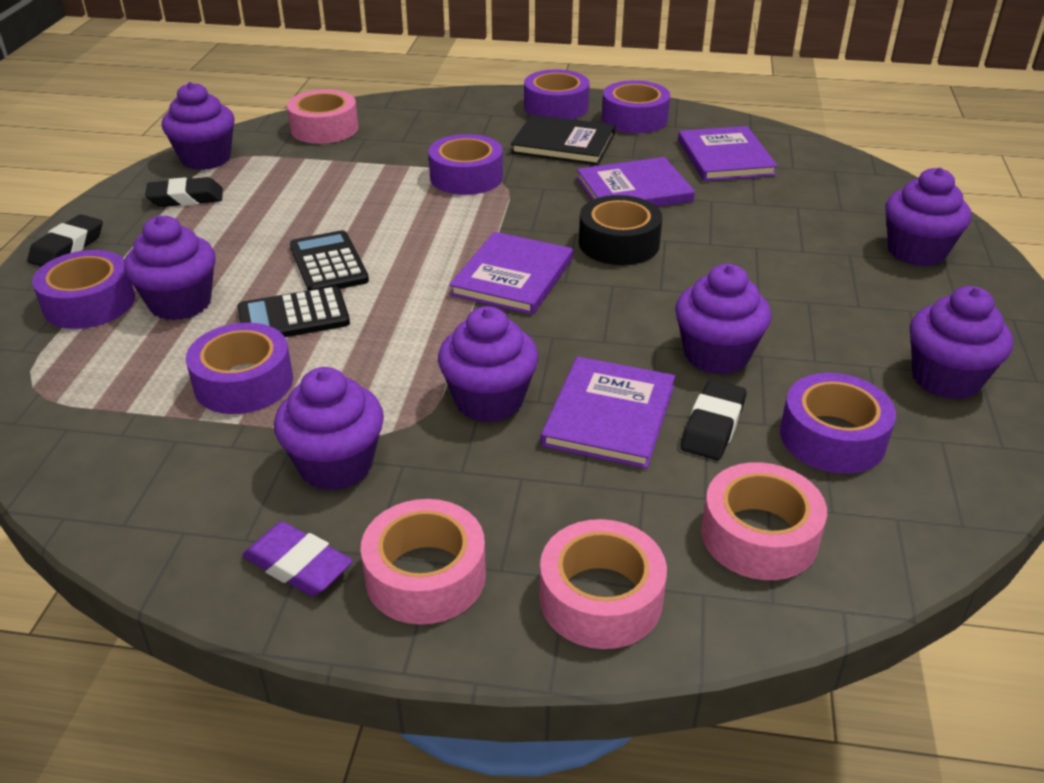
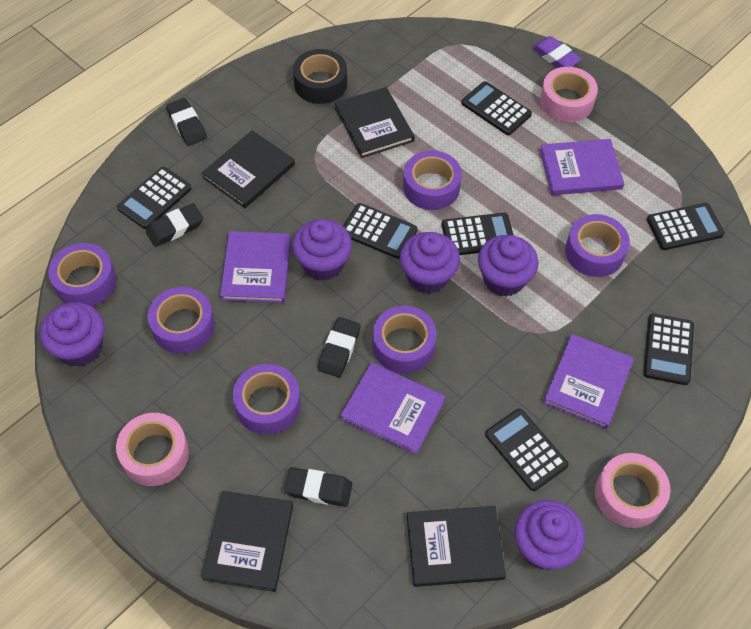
black book: [511,115,615,165] = 1 -> [201,491,293,592] [202,130,295,208] [335,87,415,158] [407,506,506,587] = 4
black calculator: [237,286,350,337] [290,230,369,290] = 2 -> [117,167,192,229] [343,203,418,259] [442,212,514,255] [461,81,532,135] [485,409,569,491] [643,313,694,385] [647,203,725,250] = 7
black eraser: [27,214,103,267] [145,177,223,207] [680,380,747,460] = 3 -> [146,203,203,247] [166,98,207,146] [284,467,352,507] [318,317,360,378] = 4
pink tape: [287,89,358,144] [361,499,486,625] [540,519,667,649] [701,462,827,580] = 4 -> [116,413,189,486] [540,67,598,122] [595,453,670,528] = 3
purple cupcake: [124,215,216,320] [162,82,235,170] [274,367,384,491] [438,306,539,423] [675,264,771,375] [885,167,971,267] [910,286,1013,400] = 7 -> [40,302,104,367] [292,219,352,281] [400,232,460,294] [478,235,538,297] [515,500,585,570] = 5

